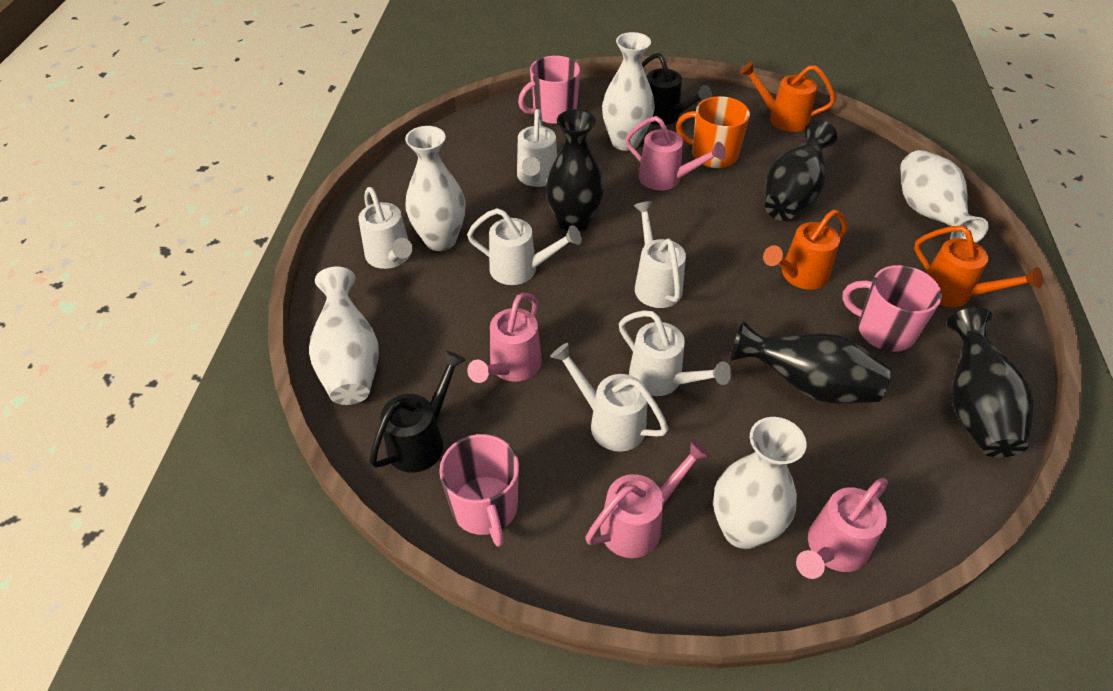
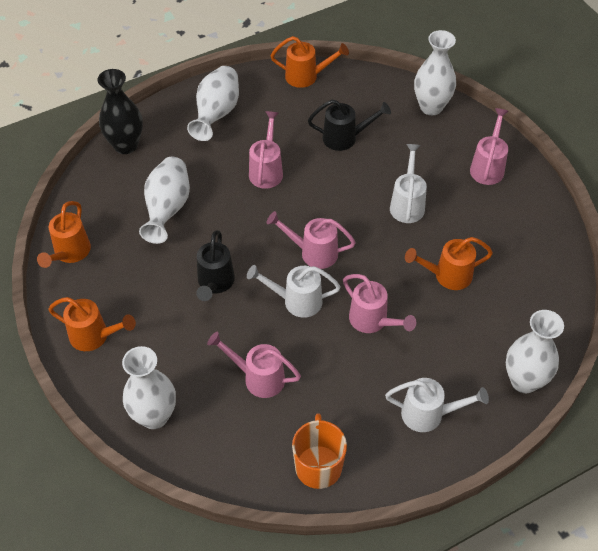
black vase: [546,109,604,233] [730,320,891,404] [765,120,837,221] [947,307,1033,458] = 4 -> [97,69,143,154] = 1
orange watering can: [740,61,836,132] [763,210,847,290] [914,226,1043,307] = 3 -> [37,201,91,268] [48,297,136,351] [270,36,349,88] [405,237,493,290] = 4
pink mug: [439,434,519,547] [518,56,580,124] [842,265,942,352] = 3 -> none = 0
pink watering can: [467,293,542,383] [585,439,711,558] [625,116,726,191] [796,478,888,579] = 4 -> [207,332,301,398] [249,111,283,189] [267,211,356,269] [343,274,416,333] [470,108,509,185] = 5
white watering can: [359,187,413,269] [467,208,582,285] [517,109,557,187] [550,343,668,452] [619,310,732,396] [633,201,686,308] = 6 -> [247,265,341,318] [385,378,489,432] [390,144,427,223] = 3

